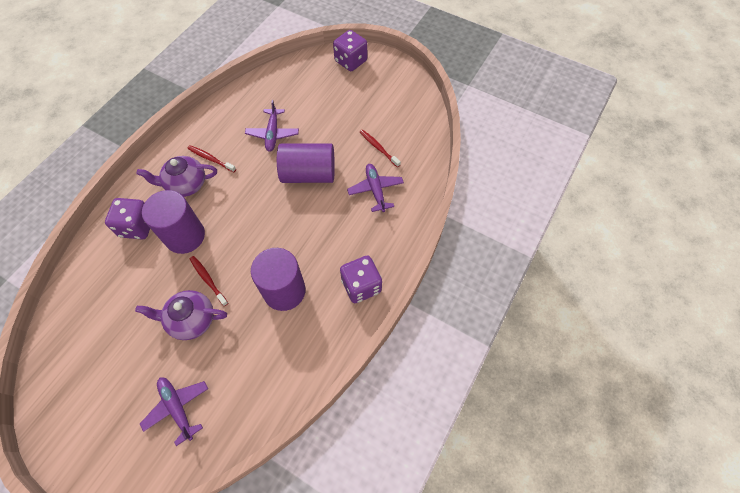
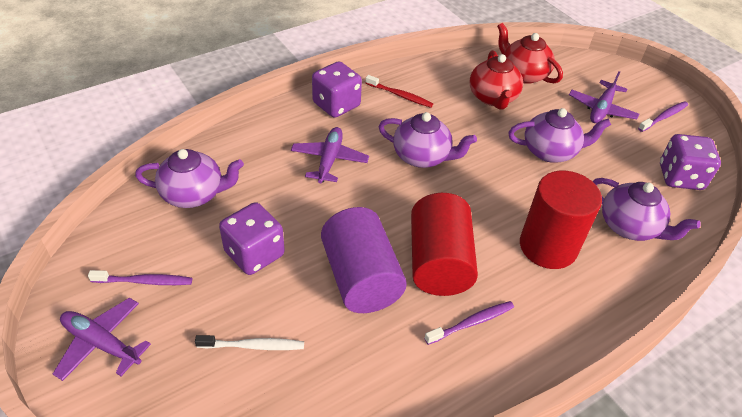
purple cylinder: [142,190,205,254] [251,248,306,311] [277,143,335,183] = 3 -> [321,207,407,313] = 1
purple teapot: [135,290,227,340] [137,156,217,197] = 2 -> [135,149,244,208] [378,112,477,168] [508,108,611,163] [592,178,701,241] = 4
purple toothbrush: none = 0 -> [88,270,192,285] [424,301,514,345] [638,101,688,132] = 3
red cylinder: none = 0 -> [411,193,478,296] [520,171,602,269] = 2
red teapot: none = 0 -> [470,50,523,109] [497,23,563,84] = 2
red toothbrush: [187,145,236,172] [190,256,228,306] [360,130,401,167] = 3 -> [366,75,433,108] = 1
white toothbrush: none = 0 -> [195,335,304,350] = 1

